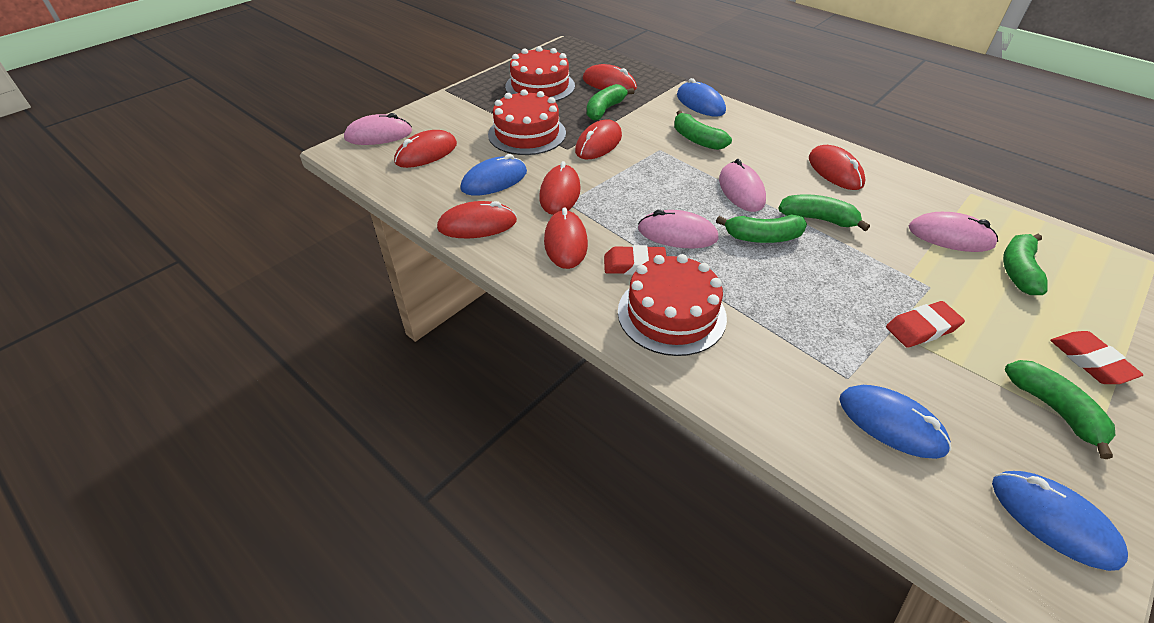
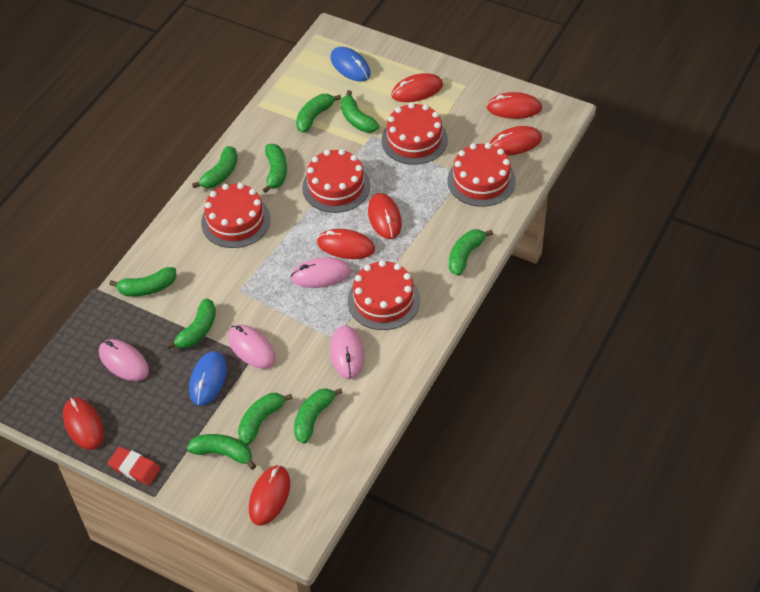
blue mouse: [460,154,527,195] [677,78,726,117] [839,385,951,459] [992,471,1128,571] = 4 -> [189,351,227,406] [330,47,371,82] = 2
green banana: [587,84,634,121] [674,110,732,150] [716,214,807,243] [778,194,870,231] [1003,234,1048,295] [1005,360,1116,459] = 6 -> [109,267,176,297] [167,299,216,349] [187,434,256,470] [192,146,238,188] [238,393,293,445] [263,144,287,193] [294,388,343,444] [296,94,341,133] [341,90,379,133] [449,229,493,276] = 10
red cake: [488,89,566,155] [505,46,575,101] [618,254,727,356] = 3 -> [201,183,270,248] [302,149,370,213] [348,260,420,330] [382,103,448,165] [448,143,516,207] = 5
red eraser: [604,245,666,275] [886,301,965,348] [1050,331,1144,384] = 3 -> [108,447,160,485] = 1

